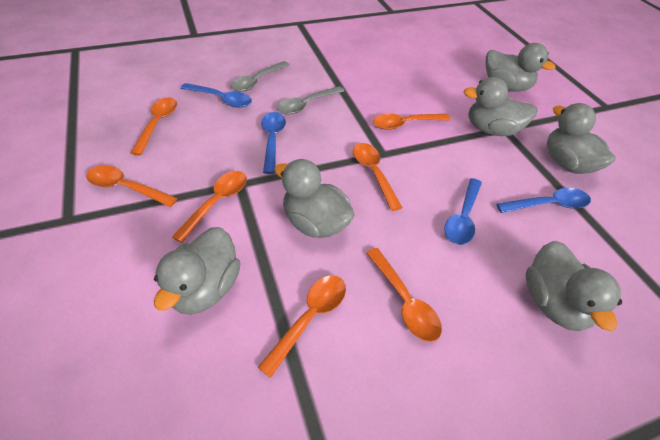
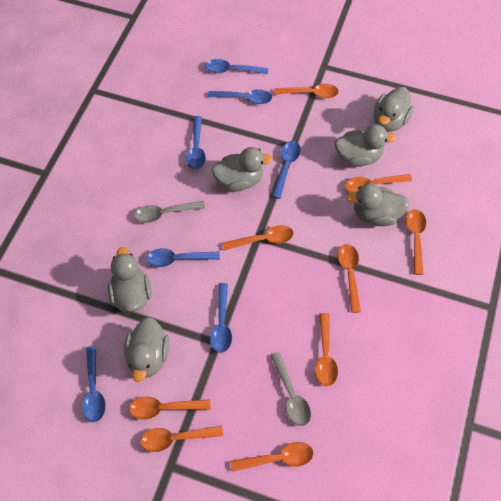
blue spoon: [181,83,252,108] [261,112,286,174] [444,178,482,245] [497,188,591,213] = 4 -> [82,346,106,422] [146,248,220,267] [186,116,206,170] [205,59,268,74] [208,89,272,104] [210,283,232,353] [272,141,301,199] = 7
orange spoon: [86,165,177,207] [131,97,177,155] [172,171,247,243] [257,275,346,378] [353,143,403,211] [366,248,442,342] [373,113,450,130] = 7 -> [129,396,211,420] [140,426,223,452] [222,225,293,250] [230,442,313,472] [274,84,339,98] [315,313,338,386] [338,244,361,313] [345,174,412,192] [406,209,426,275] = 9

